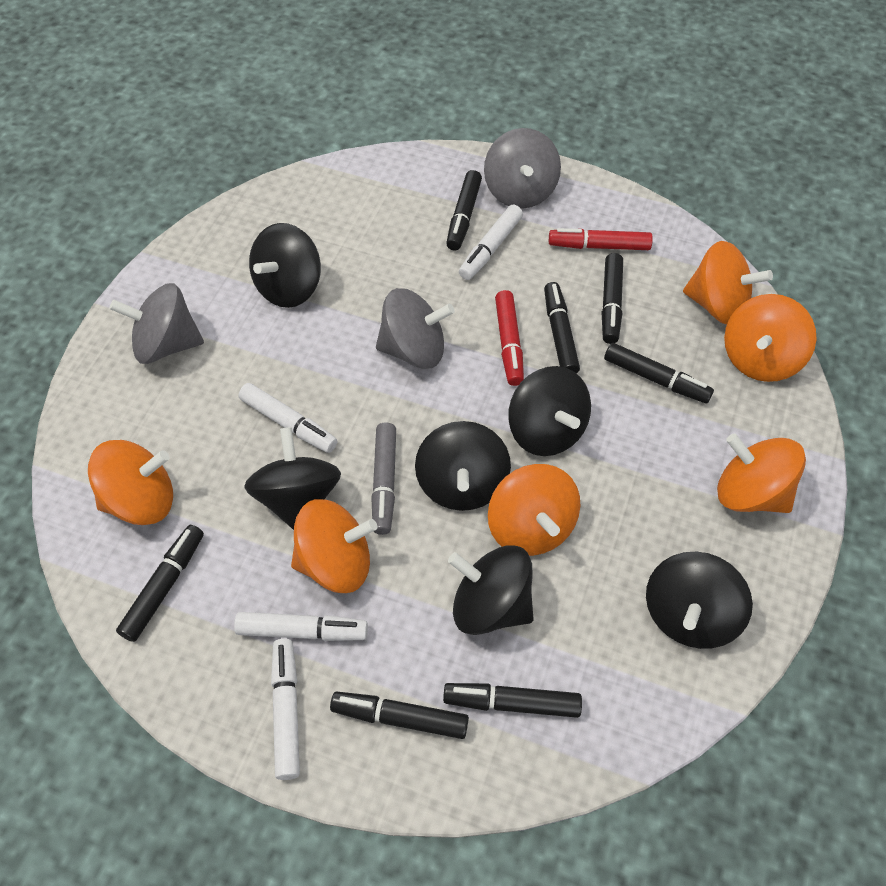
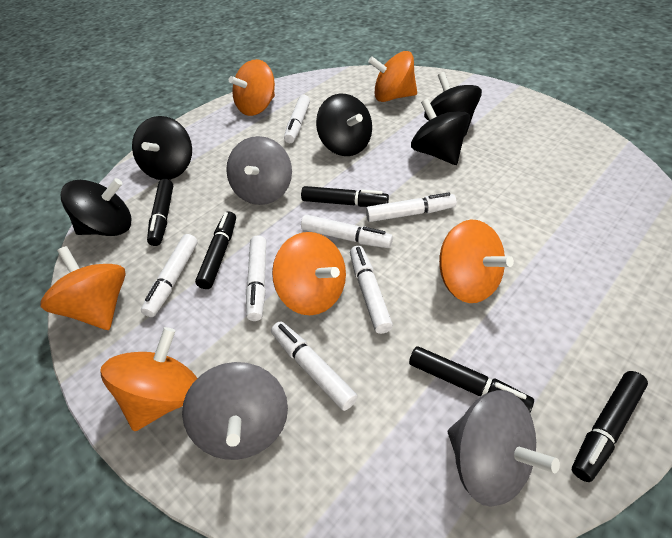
black marker: [116,525,204,642] [330,692,469,739] [443,683,582,718] [446,170,482,250] [544,282,580,374] [602,253,623,344] [604,343,714,403] = 7 -> [147,179,173,246] [195,211,236,289] [301,186,389,207] [409,346,534,412] [572,371,648,482] = 5
black spinning top: [244,427,341,530] [249,223,321,308] [415,421,511,511] [448,545,534,635] [508,366,591,456] [646,552,753,649] = 6 -> [61,178,132,236] [132,116,192,180] [316,94,372,156] [411,98,470,165] [424,72,482,136] = 5
grey marker: [371,422,396,535] = 1 -> none = 0
red marker: [495,290,524,386] [549,228,653,250] = 2 -> none = 0
white marker: [234,612,368,641] [238,383,337,453] [271,639,300,780] [459,205,523,280] = 4 -> [141,234,198,317] [246,236,266,321] [271,321,358,411] [284,95,310,143] [301,215,393,248] [350,246,393,334] [366,192,457,222] = 7

